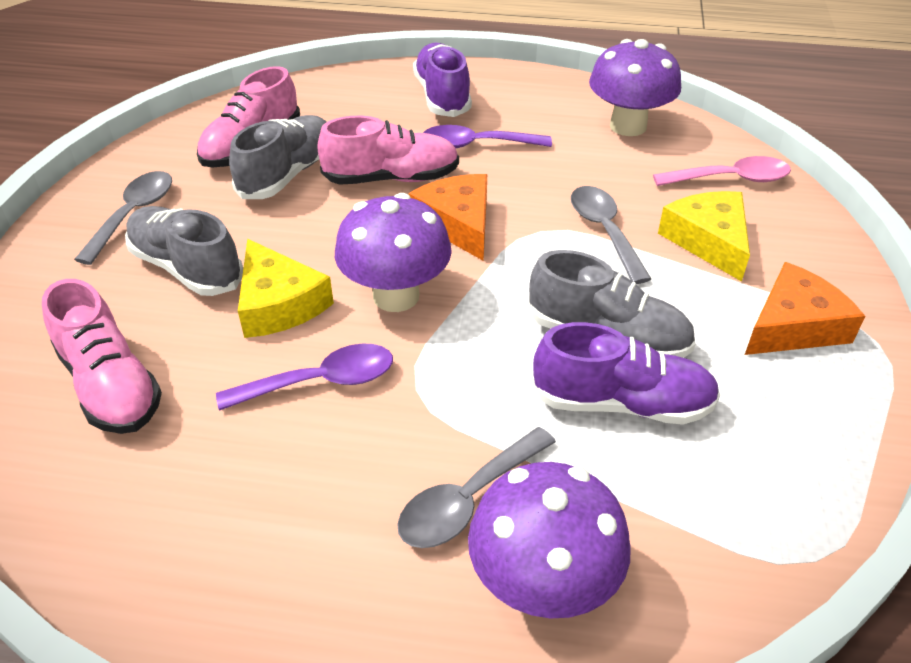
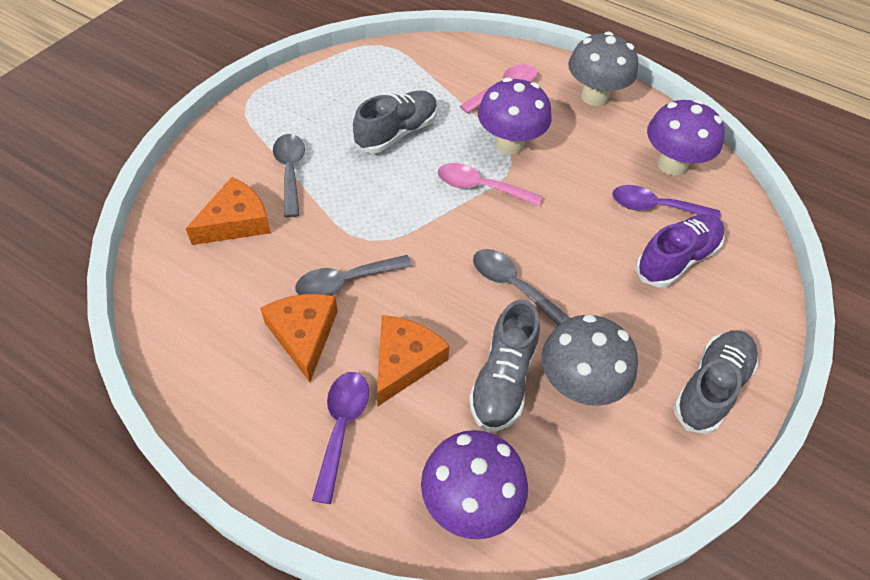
grey mushroom: none = 0 -> [542,314,638,406] [568,32,638,106] = 2
orange cheese: [408,174,487,261] [745,262,865,355] = 2 -> [186,177,271,245] [260,294,338,382] [377,315,450,406] = 3
pink shoe: [42,279,162,434] [197,66,300,167] [317,116,459,185] = 3 -> none = 0
pink spoon: [653,156,791,186] = 1 -> [438,163,542,206] [460,64,538,113] = 2
purple shoe: [413,43,472,117] [532,322,720,425] = 2 -> [635,214,725,287] = 1
yellow cheese: [238,239,334,338] [658,191,750,282] = 2 -> none = 0

